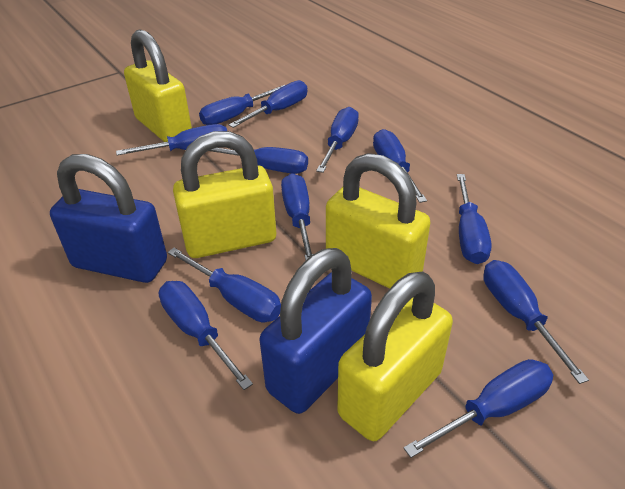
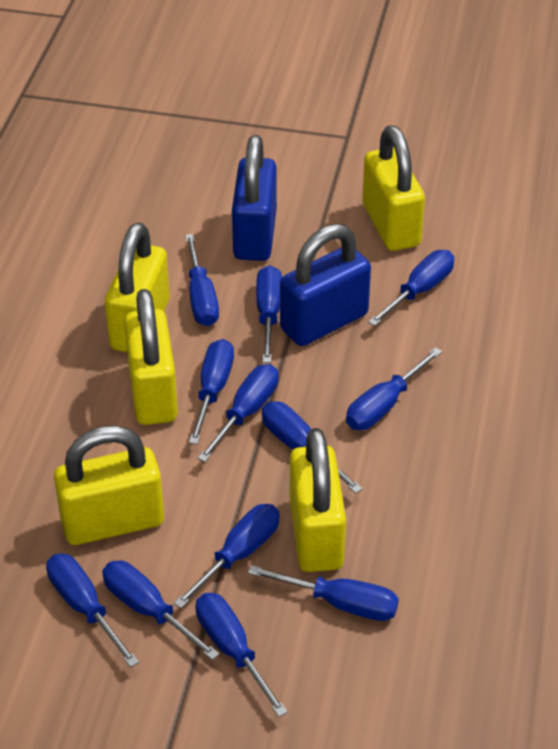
yellow padlock: [124,29,192,142] [173,131,276,258] [326,153,431,289] [337,272,453,441] = 4 -> [54,425,164,545] [105,223,170,352] [124,289,178,425] [289,428,346,572] [362,125,425,251] = 5

